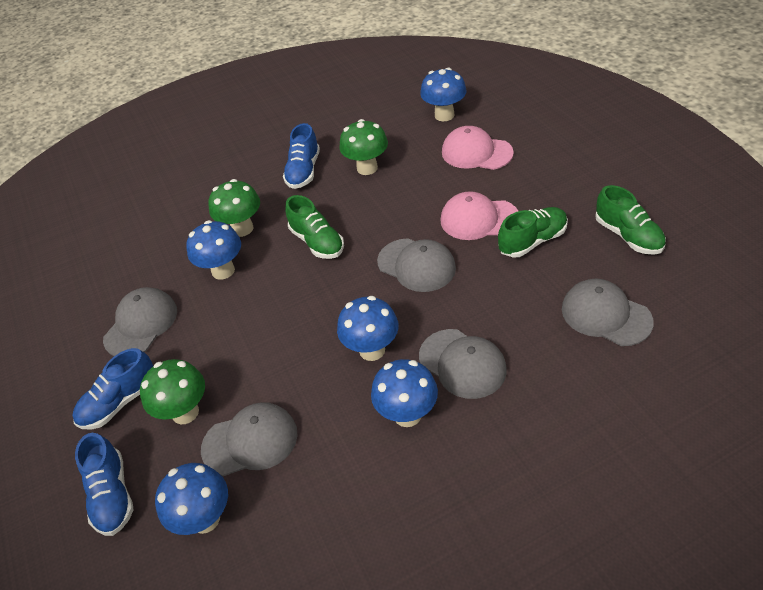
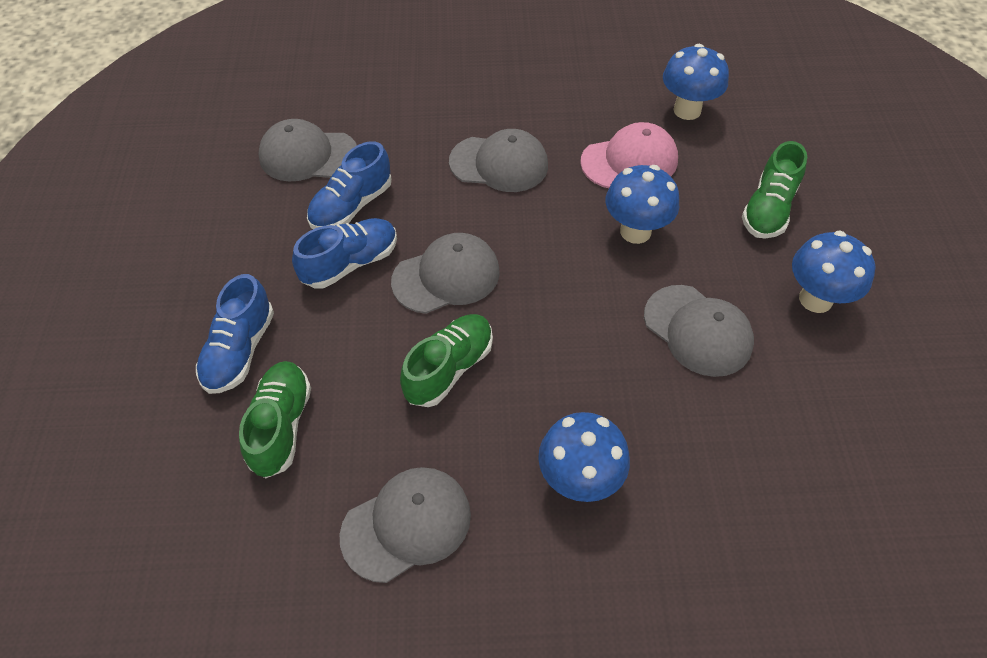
blue mushroom: [155,463,228,535] [187,220,241,280] [337,296,399,361] [371,359,438,427] [420,68,467,121] = 5 -> [538,412,630,502] [606,165,679,244] [663,44,729,120] [792,231,876,313] = 4
green mushroom: [140,359,205,424] [209,179,260,237] [339,119,388,175] = 3 -> none = 0
pink cap: [440,191,518,240] [442,126,514,170] = 2 -> [580,122,678,188] = 1

